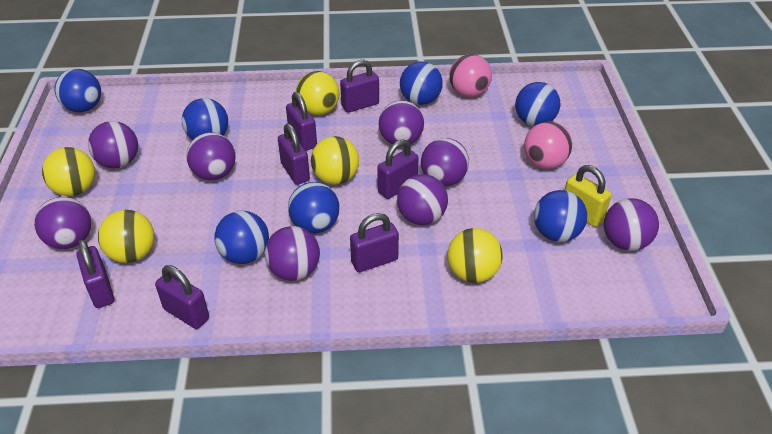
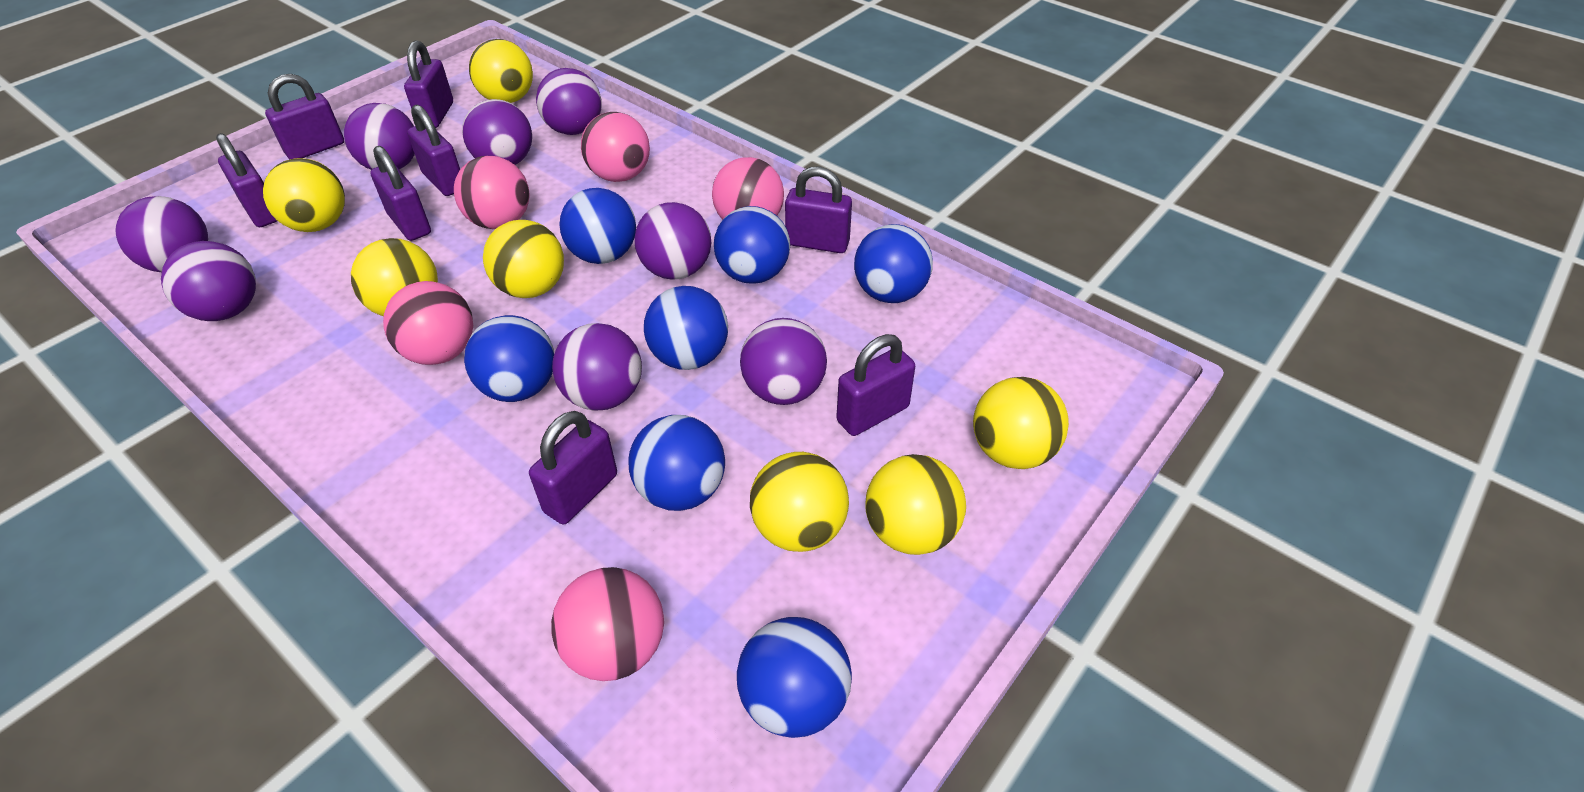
pink ball: [449,54,492,97] [524,122,572,169] = 2 -> [383,281,473,365] [454,156,529,229] [551,567,664,681] [581,112,650,182] [712,157,784,220] = 5
purple padlock: [76,240,114,308] [155,265,209,329] [278,123,310,185] [286,92,317,151] [340,60,379,113] [350,213,399,272] [377,139,419,199] = 7 -> [216,133,277,227] [265,74,344,159] [370,146,431,241] [404,40,453,128] [407,105,460,196] [529,411,617,524] [785,167,852,253] [836,334,915,436] = 8
yellow ball: [42,147,95,196] [98,210,154,263] [296,71,339,115] [311,136,359,185] [447,228,503,283] = 5 -> [263,158,345,232] [351,238,438,316] [469,39,533,103] [483,220,564,298] [750,452,849,552] [865,454,966,555] [973,377,1069,469] = 7
yellow padlock: [565,165,611,227] = 1 -> none = 0

